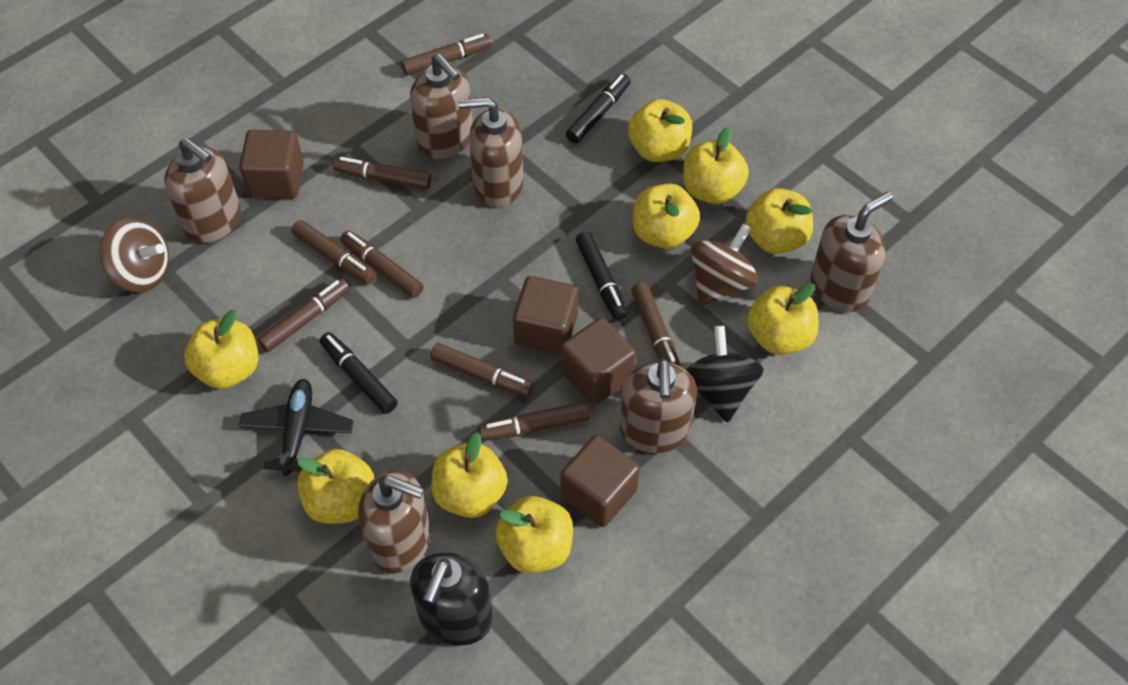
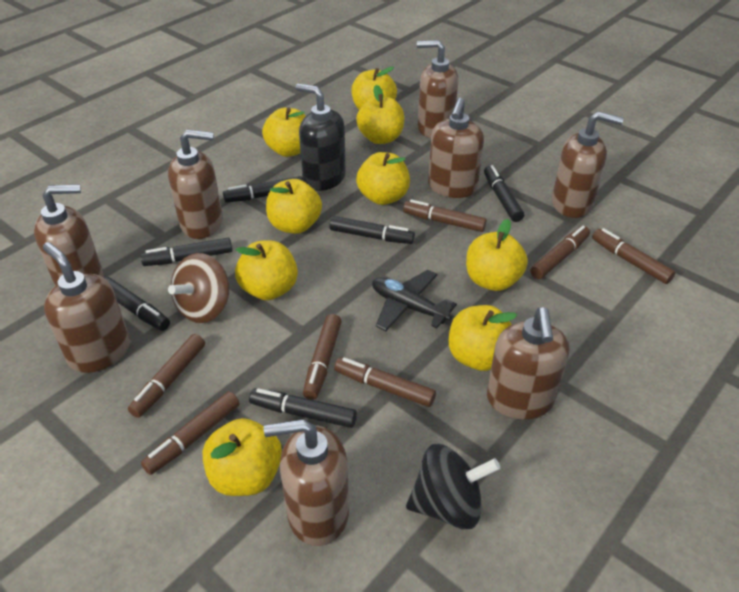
black marker: [320,332,398,414] [566,73,631,143] [576,232,628,321] = 3 -> [103,277,170,331] [140,238,232,266] [223,176,303,203] [249,388,357,428] [329,216,415,244] [484,165,524,222] = 6
brown cube: [239,130,304,199] [513,276,578,355] [560,435,640,527] [561,318,636,405] = 4 -> none = 0
brown marker: [257,278,350,352] [292,220,376,285] [333,157,432,190] [340,230,424,298] [401,34,492,76] [430,343,534,397] [478,402,590,441] [631,282,681,367] = 8 -> [128,334,205,418] [141,391,240,475] [303,314,342,400] [334,357,436,407] [403,199,487,232] [530,226,590,279] [592,228,675,284] = 7
brown soap dispenser: [164,138,241,243] [358,470,431,574] [410,54,473,159] [458,97,524,207] [620,359,697,453] [810,192,893,312] = 6 -> [34,184,104,286] [43,242,130,373] [168,130,223,239] [264,419,349,546] [417,40,458,138] [428,98,484,198] [487,307,569,420] [552,111,624,218] = 8
brown spinning top: [100,217,169,292] [691,223,758,306] = 2 -> [168,253,229,323] = 1

